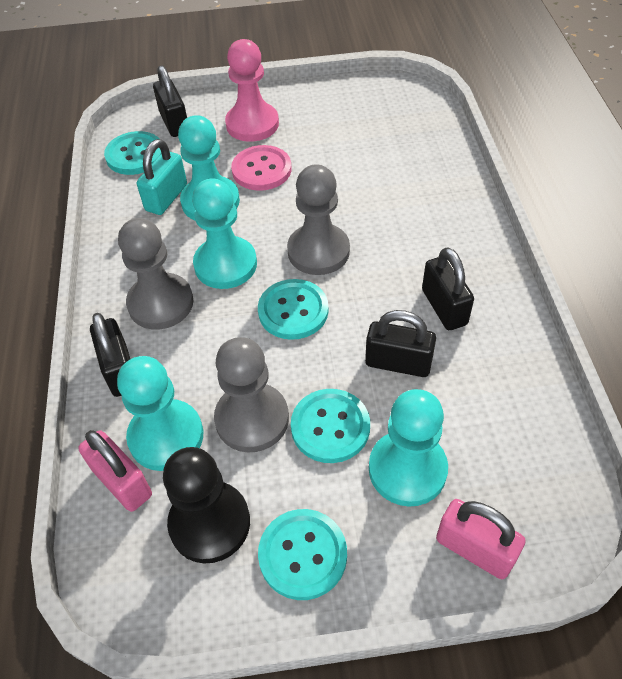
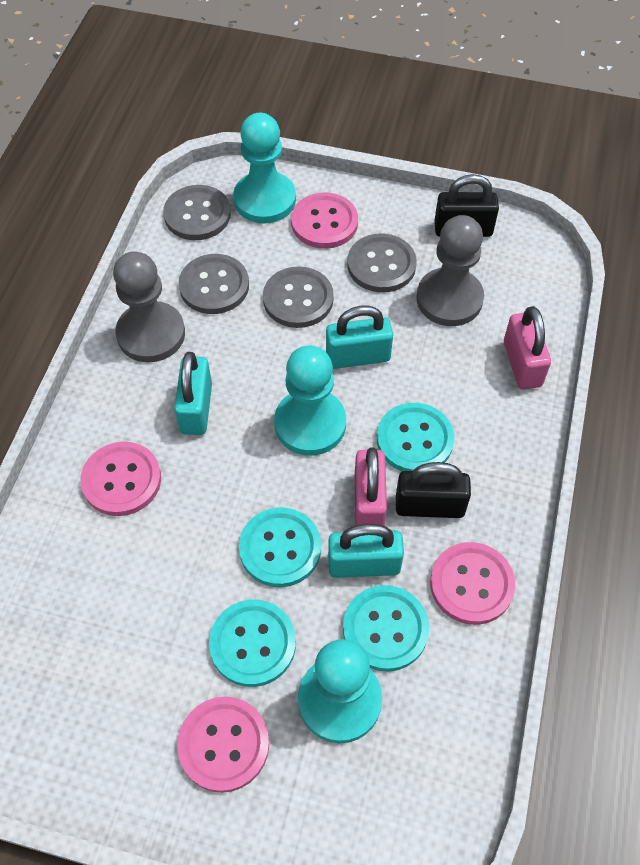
black padlock: [90,313,130,397] [153,65,187,137] [365,310,436,377] [422,247,474,330] = 4 -> [396,462,471,518] [434,174,499,237] = 2
black pawn: [163,447,250,564] = 1 -> none = 0
grey button: none = 0 -> [163,185,231,240] [178,254,249,314] [263,266,334,328] [347,234,417,293] = 4
grey pawn: [118,218,193,330] [214,337,289,452] [287,164,350,275] = 3 -> [113,251,185,362] [417,215,484,326] = 2
pink button: [231,145,291,191] = 1 -> [81,442,161,516] [177,696,269,793] [291,193,358,249] [430,542,515,625] = 4
pink pawn: [225,39,279,142] = 1 -> none = 0
turquoise padlock: [137,139,187,215] = 1 -> [174,352,212,435] [326,306,393,369] [328,524,404,578] = 3
turquoise pawn: [117,356,203,471] [178,115,240,220] [192,178,257,289] [369,389,448,507] = 4 -> [233,113,296,224] [274,346,346,456] [298,639,382,743] = 3

